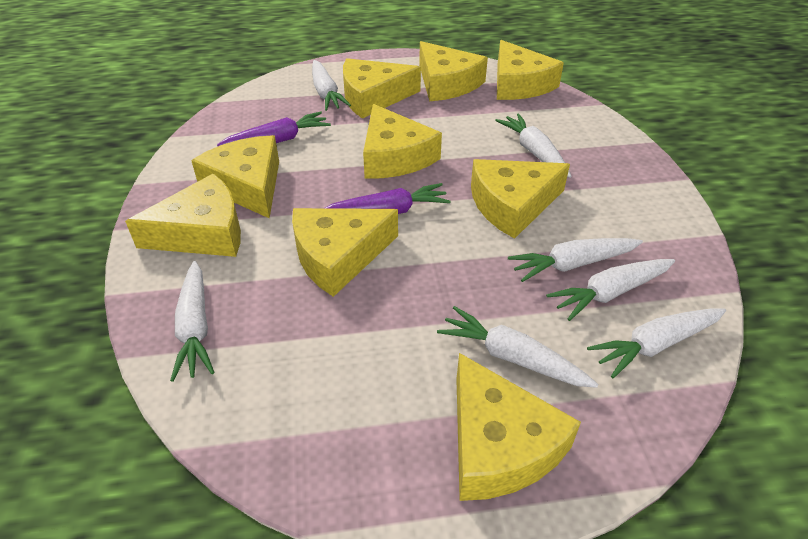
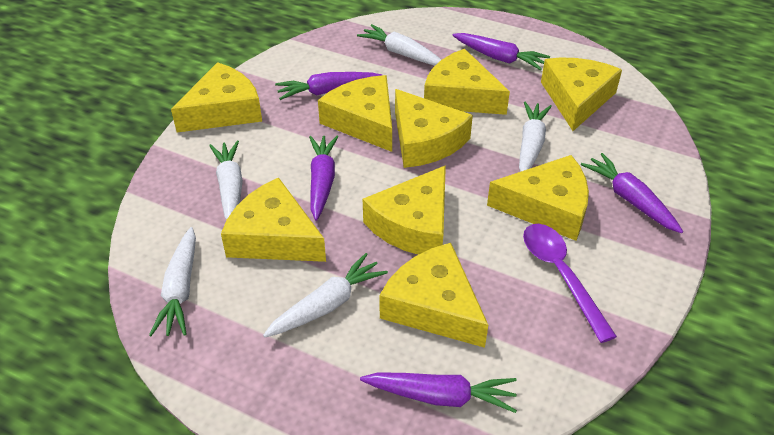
purple carrot: [217,112,331,146] [325,183,451,214] = 2 -> [275,72,382,100] [309,136,338,221] [360,372,517,413] [452,33,550,70] [581,153,683,233] = 5
purple spoon: none = 0 -> [523,224,617,343] = 1
white carrot: [170,261,215,382] [312,60,351,111] [437,306,598,388] [495,113,571,178] [508,238,643,282] [546,259,675,321] [587,308,726,378] = 7 -> [149,227,196,336] [209,140,243,220] [263,253,388,337] [357,24,441,66] [519,101,552,172] = 5

